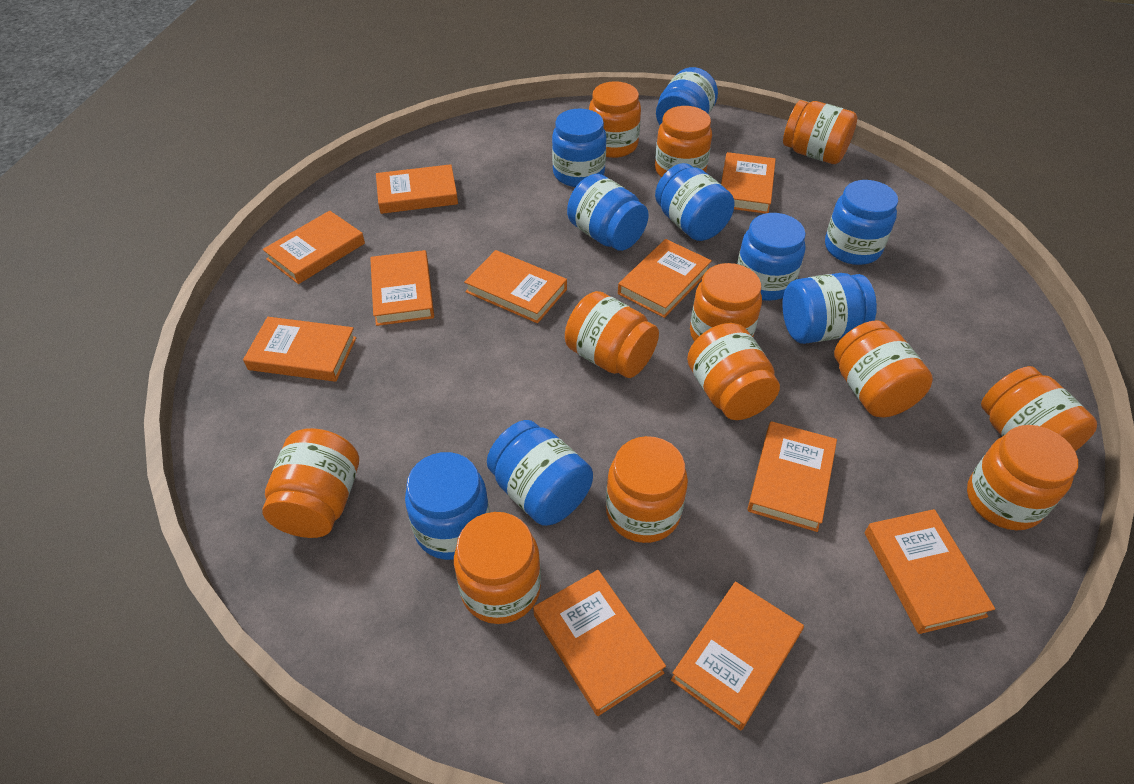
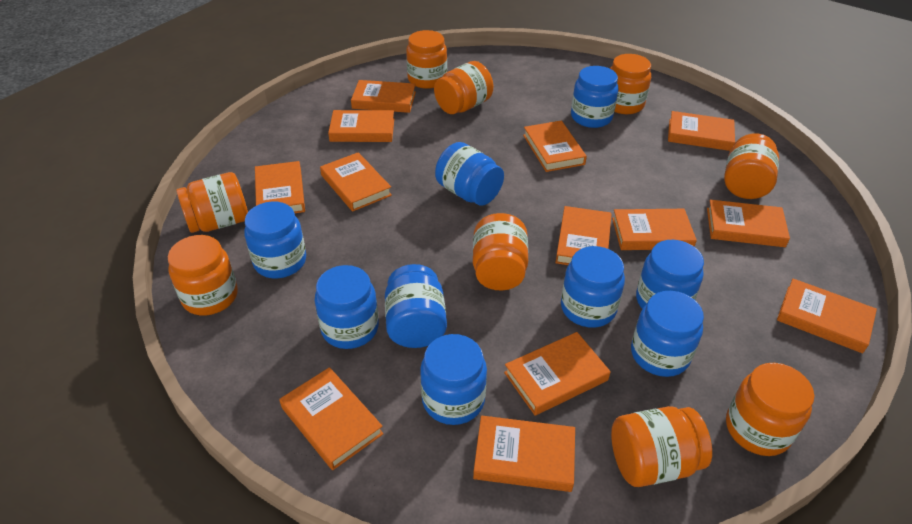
orange book: [243,317,356,382] [263,211,365,284] [370,250,434,326] [376,164,458,214] [464,250,567,323] [533,570,666,716] [618,239,712,318] [671,582,804,731] [721,152,776,214] [747,421,837,532] [865,509,995,634] = 11 -> [255,161,305,213] [279,367,384,470] [320,152,392,211] [328,110,394,142] [351,80,416,113] [473,415,575,492] [504,332,611,415] [523,120,587,172] [555,206,612,265] [612,209,697,250] [668,111,735,151] [707,200,790,247] [777,279,877,353] = 13
orange jar: [262,428,359,538] [454,512,541,624] [565,291,659,378] [589,81,641,158] [606,436,688,543] [655,106,712,177] [687,323,780,420] [690,263,762,342] [783,100,857,164] [834,320,933,417] [967,425,1078,530] [981,366,1097,451] = 12 -> [168,235,238,315] [176,172,248,233] [406,30,447,89] [434,61,493,114] [473,213,528,290] [610,54,651,114] [611,406,712,487] [724,133,779,199] [726,363,815,456] = 9

